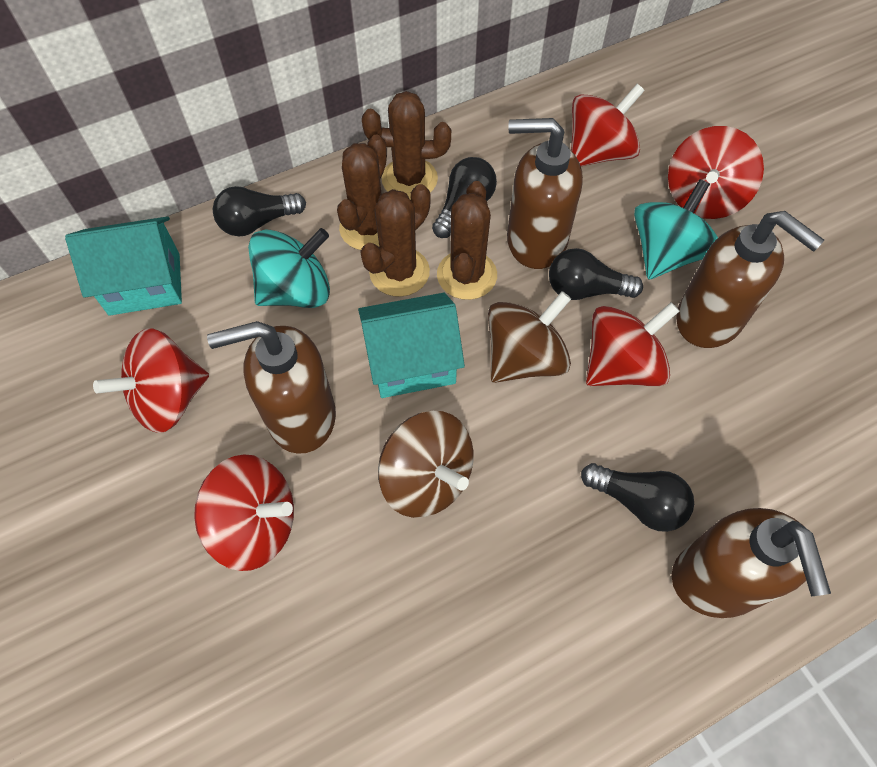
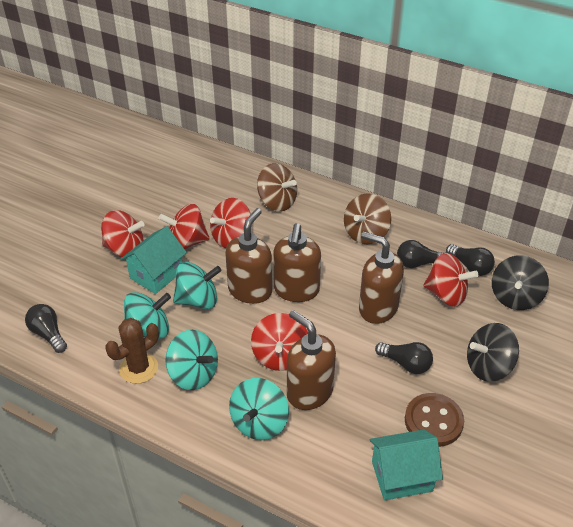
black spinning top: none = 0 -> [467,323,519,382] [492,255,549,310] = 2
brown button: none = 0 -> [405,393,464,447] = 1
brown cactus: [337,135,387,250] [360,184,431,297] [362,91,451,200] [437,181,497,300] = 4 -> [105,318,159,384] = 1
turquoise spinning top: [248,228,330,308] [634,179,718,280] = 2 -> [124,292,171,339] [165,330,218,390] [173,262,222,309] [229,378,289,440] = 4

